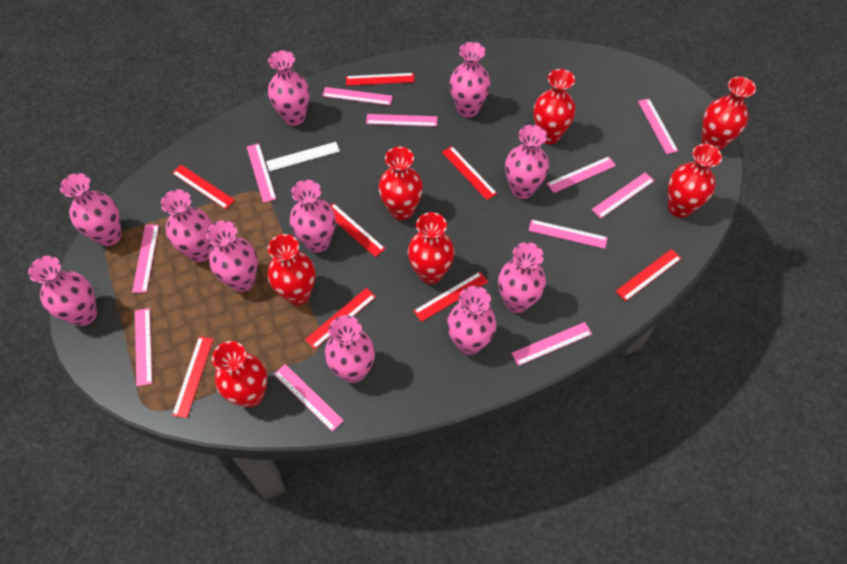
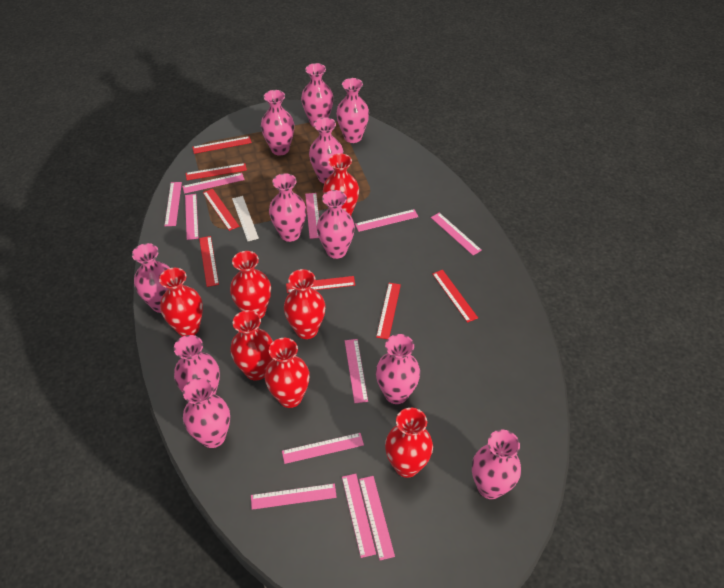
red ruler: [172,165,235,209] [172,336,213,418] [305,288,376,349] [330,203,385,257] [346,73,414,86] [414,272,488,322] [442,146,497,200] [615,249,682,301] = 8 -> [186,163,247,180] [192,136,252,154] [199,236,219,287] [203,189,239,231] [286,276,355,293] [376,283,401,339] [432,270,478,323] = 7

